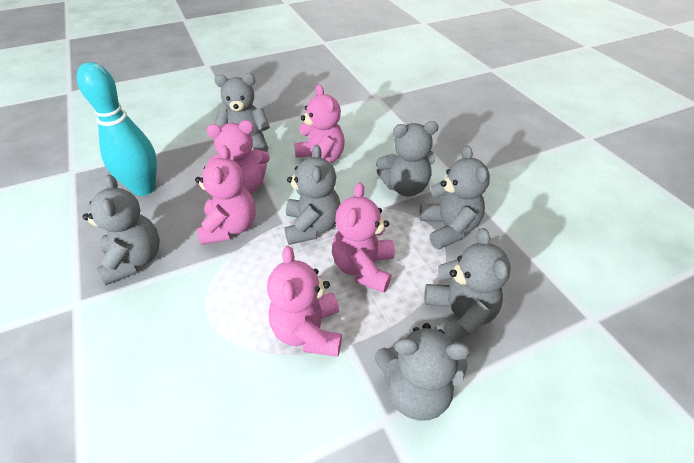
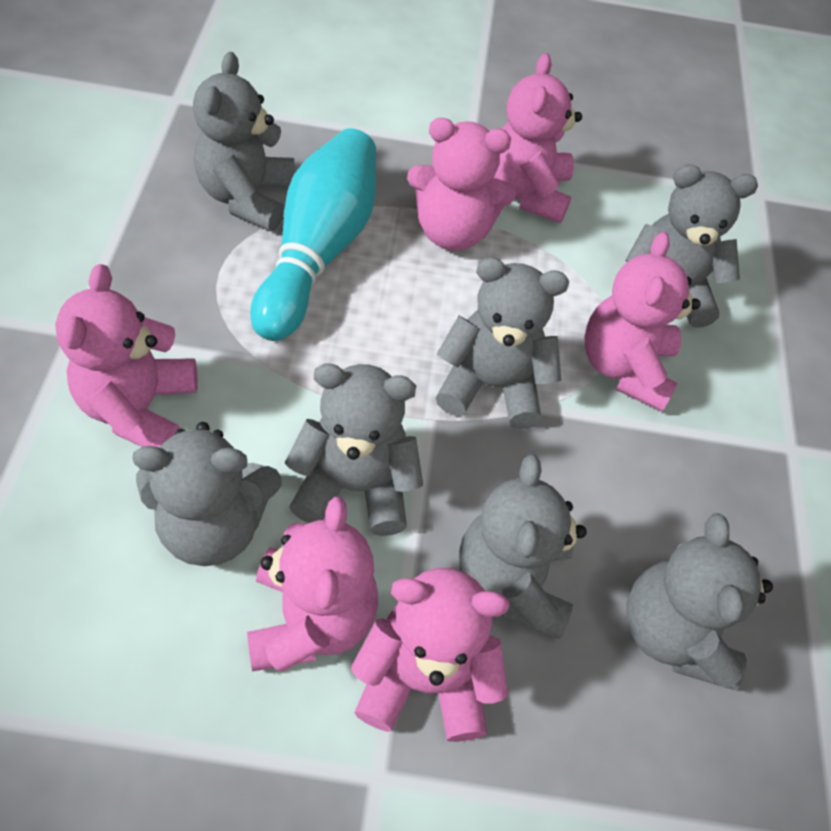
pink teddy bear: [195,146,256,245] [206,120,270,194] [267,246,342,357] [294,84,345,163] [332,183,395,293] = 5 -> [55,264,198,448] [247,496,378,672] [351,568,509,742] [407,118,516,251] [493,53,582,223] [585,232,701,412] = 6

